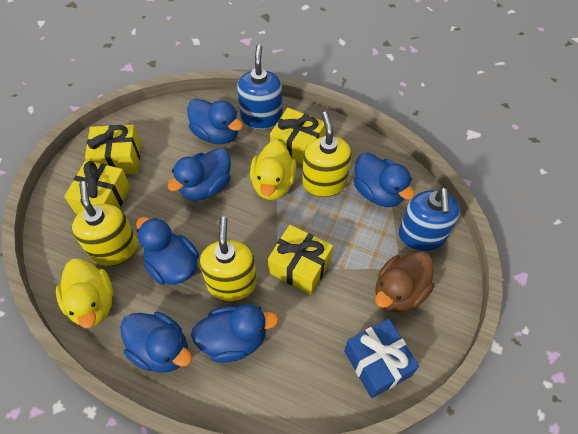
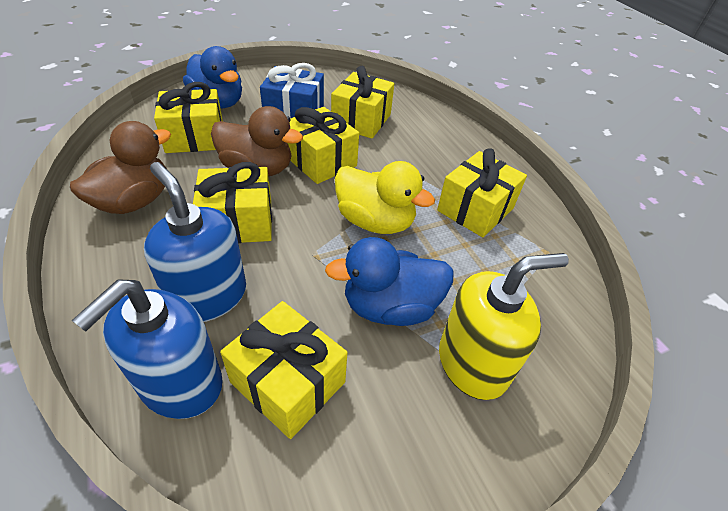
blue duck: [120,312,192,373] [136,217,199,285] [167,148,231,201] [187,99,243,144] [191,304,279,363] [354,152,415,207] = 6 -> [183,46,242,109] [325,237,454,326] = 2
brown duck: [375,252,434,312] = 1 -> [70,121,171,214] [211,106,303,176] = 2
yellow duck: [56,259,113,328] [250,140,297,200] = 2 -> [335,161,435,234] = 1
yellow gift: [64,160,131,214] [85,125,141,174] [268,225,333,295] [270,108,325,165] = 4 -> [154,82,223,153] [193,162,272,243] [220,301,348,439] [288,107,359,184] [331,66,394,139] [437,148,527,238] = 6
yellow soap dispenser: [72,181,138,266] [199,216,257,301] [302,112,352,197] = 3 -> [439,253,569,400] = 1

